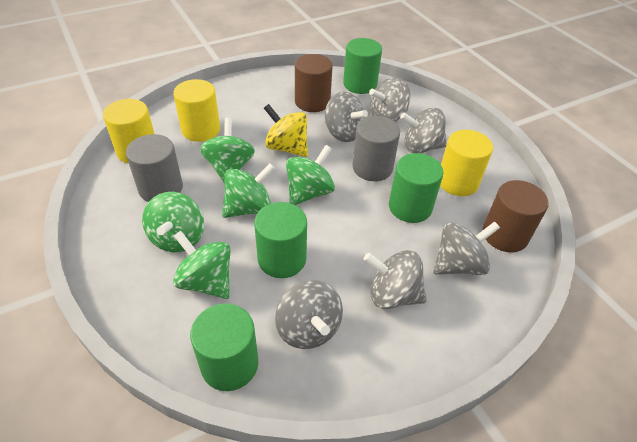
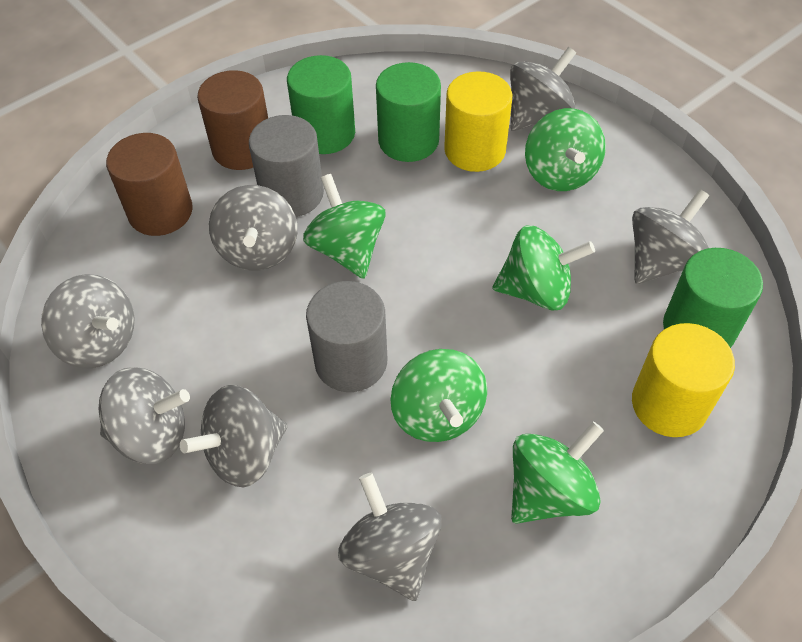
green cylinder: [190,304,258,391] [254,202,307,278] [343,38,382,94] [389,153,444,223] = 4 -> [287,55,355,154] [376,62,441,162] [663,248,763,348] = 3
grey spinning top: [275,280,343,349] [325,92,368,142] [364,250,427,309] [369,77,411,122] [400,108,447,153] [433,221,500,275] = 6 -> [41,274,135,368] [99,367,190,464] [180,385,287,487] [209,185,297,271] [338,473,442,601] [510,47,576,131] [632,189,709,284] = 7
yellow cylinder: [103,99,154,164] [173,79,220,142] [440,130,493,196] = 3 -> [444,71,512,172] [632,323,735,437] = 2
yellow spinning top: [264,104,308,157] = 1 -> none = 0

